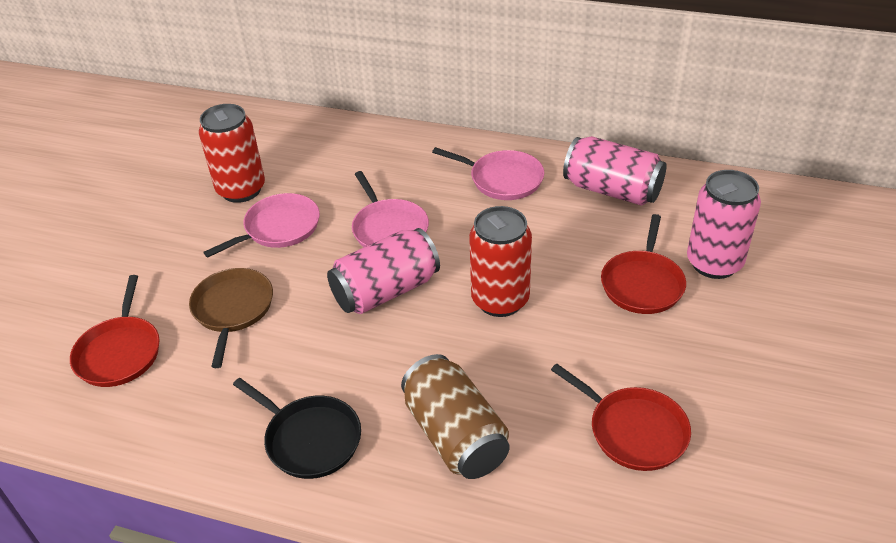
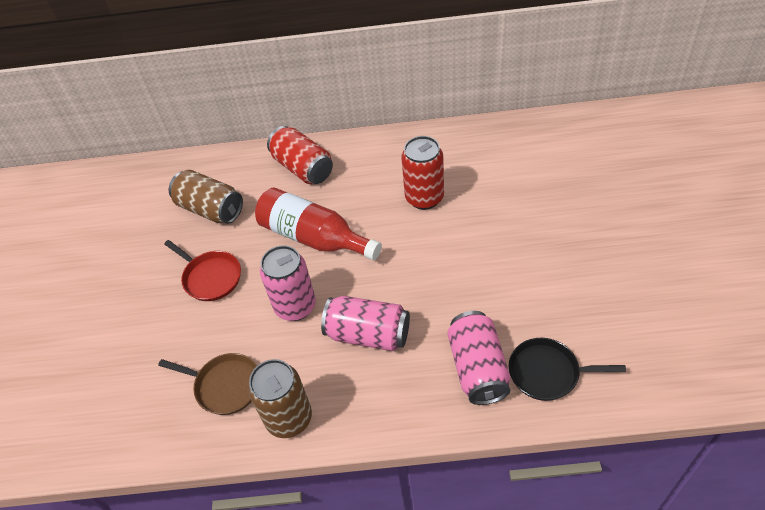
brown can: [401,354,510,479] = 1 -> [169,170,243,224] [248,359,312,438] = 2
pink pan: [203,193,320,258] [352,171,429,247] [432,147,544,200] = 3 -> none = 0
red bottle: none = 0 -> [255,188,382,260] = 1
red pan: [70,275,160,387] [551,363,691,471] [601,214,686,314] = 3 -> [164,240,241,301] = 1

